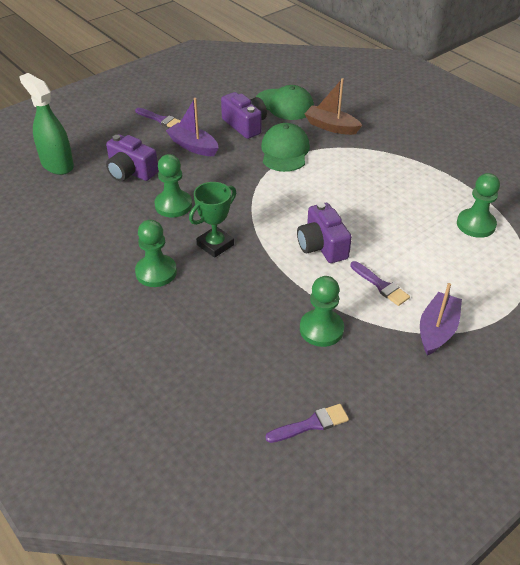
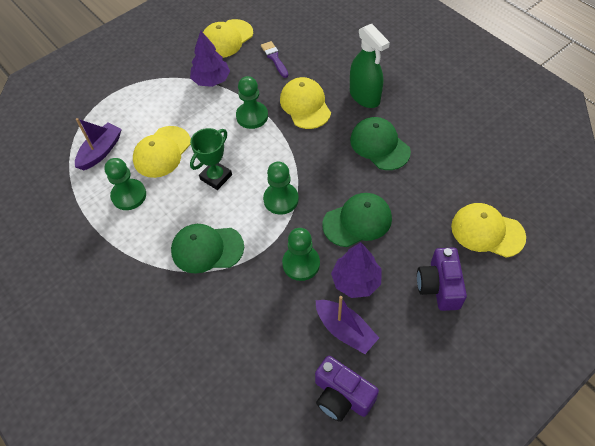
brown boat: [304,78,362,135] = 1 -> none = 0
green cap: [256,85,314,120] [261,123,310,172] = 2 -> [171,224,244,274] [322,193,392,247] [350,117,411,170] = 3
purple brush: [135,108,181,127] [265,404,349,443] [350,261,410,306] = 3 -> [261,41,289,78] = 1
purple camera: [106,134,158,181] [221,92,267,139] [297,202,352,263] = 3 -> [315,356,379,422] [417,247,467,311] = 2
purple tree: none = 0 -> [190,31,230,87] [331,242,381,298] = 2
yellow cap: none = 0 -> [133,126,191,178] [203,19,253,58] [280,77,331,129] [451,203,526,258] = 4

